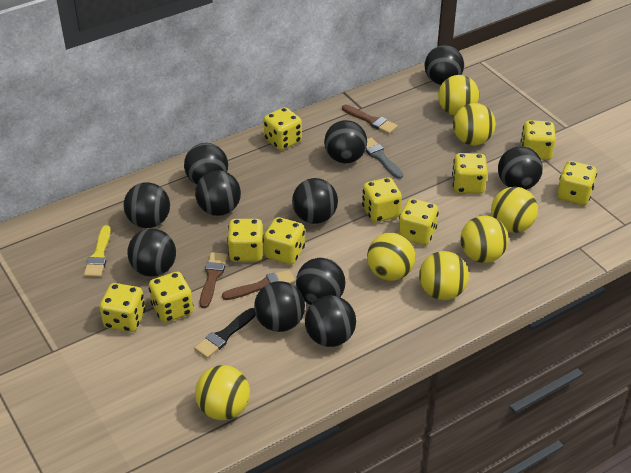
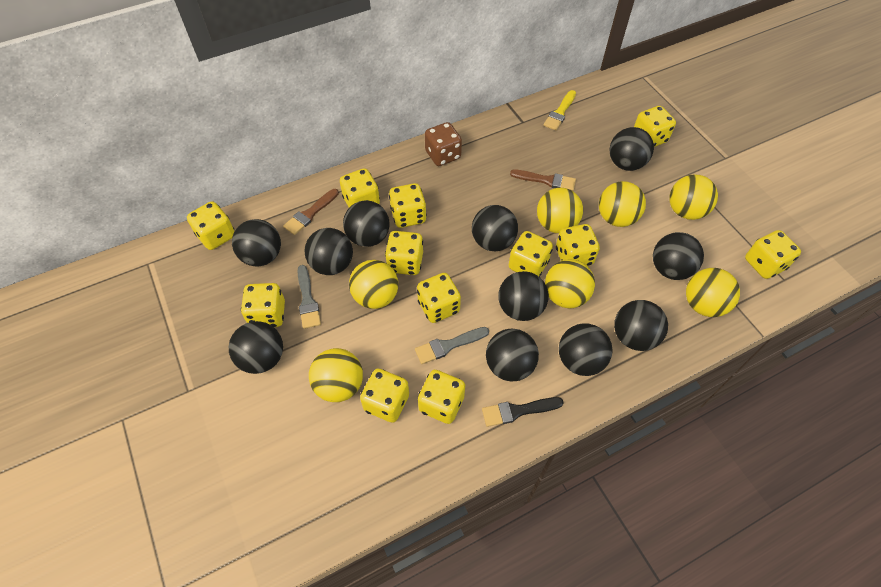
brown brush: [200,252,228,308] [222,270,295,300] [342,105,398,134] = 3 -> [283,189,339,235] [510,169,576,191] = 2
brown dice: none = 0 -> [425,122,462,166] = 1
grey brush: [365,138,403,179] = 1 -> [297,265,321,329] [415,327,489,364] = 2
yellow dice: [100,283,146,332] [149,271,193,323] [227,219,264,262] [264,107,302,150] [264,217,305,265] [362,178,402,222] [398,199,439,245] [452,153,487,194] [521,120,556,160] [557,161,597,205] = 10 -> [187,201,235,250] [241,283,285,327] [340,168,380,208] [360,368,409,423] [385,231,423,275] [389,183,427,228] [417,273,461,323] [418,370,465,424] [509,231,553,277] [556,224,600,266] [634,106,676,147] [745,230,801,279] = 12

